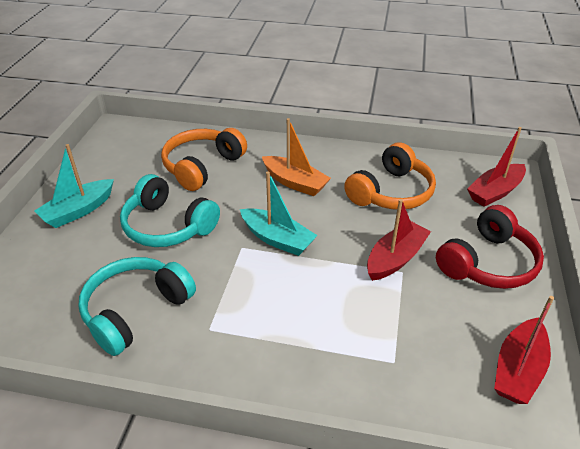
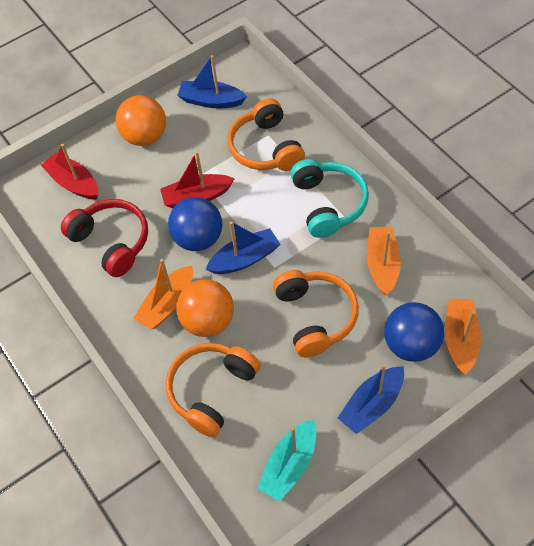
blue ball: none = 0 -> [168,197,223,251] [384,302,444,362] = 2
blue boat: none = 0 -> [177,55,247,108] [206,222,280,274] [338,364,404,434] = 3
orange ball: none = 0 -> [116,95,166,146] [176,279,234,337] = 2
orange boat: [262,118,331,196] = 1 -> [134,259,193,330] [367,227,401,295] [445,299,481,375] = 3
orange headphones: [161,128,247,191] [344,142,436,210] = 2 -> [166,343,261,437] [228,98,305,171] [273,270,359,357] = 3
red boat: [367,199,431,281] [467,127,526,207] [494,296,554,404] = 3 -> [41,144,98,199] [160,151,235,208] = 2
turquoise boat: [34,144,114,228] [240,171,318,256] = 2 -> [257,419,316,501] = 1
turquoise headphones: [78,257,196,356] [120,174,220,247] = 2 -> [291,159,369,238] = 1

